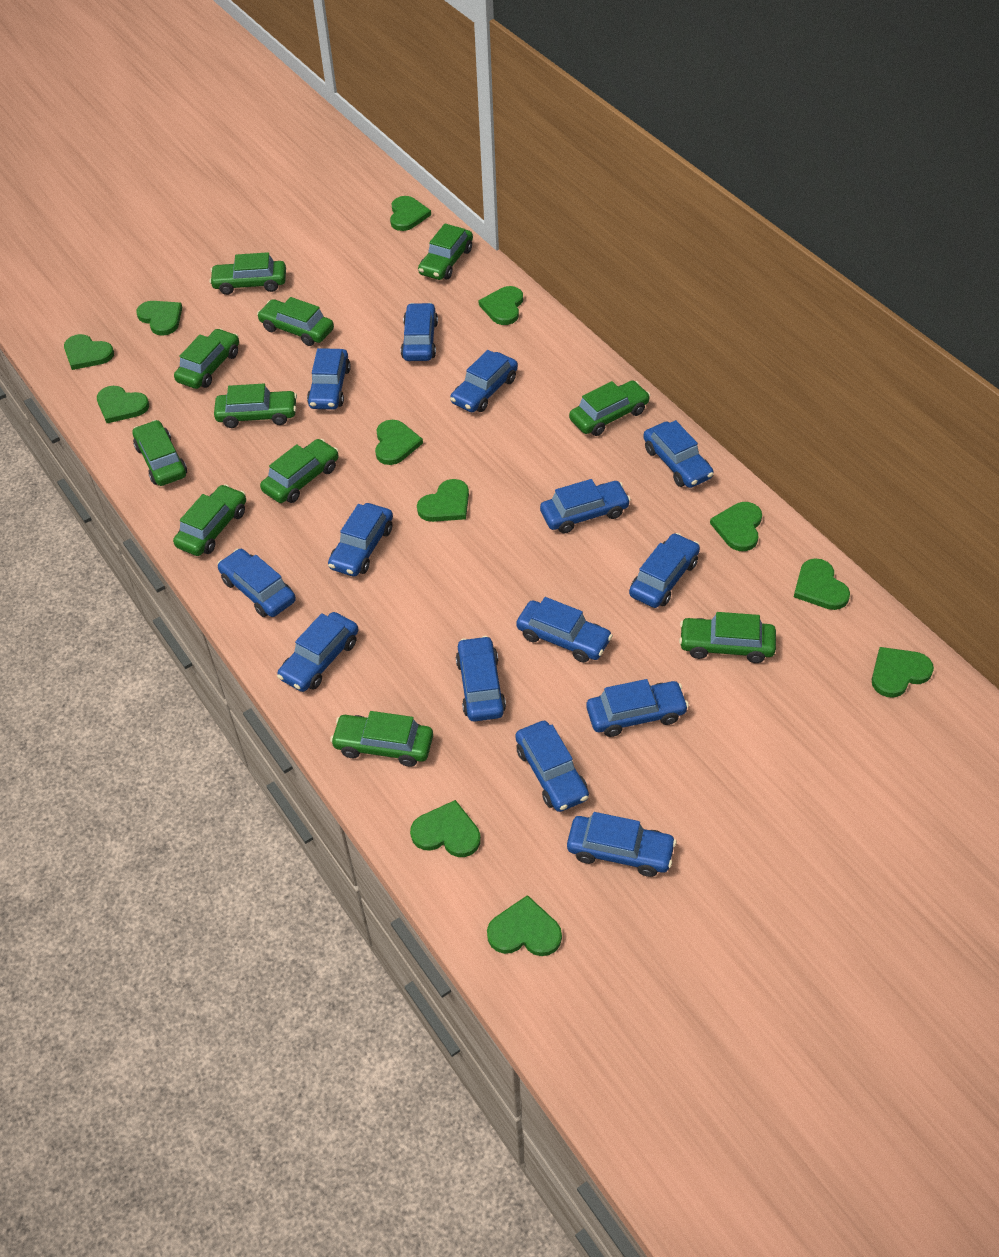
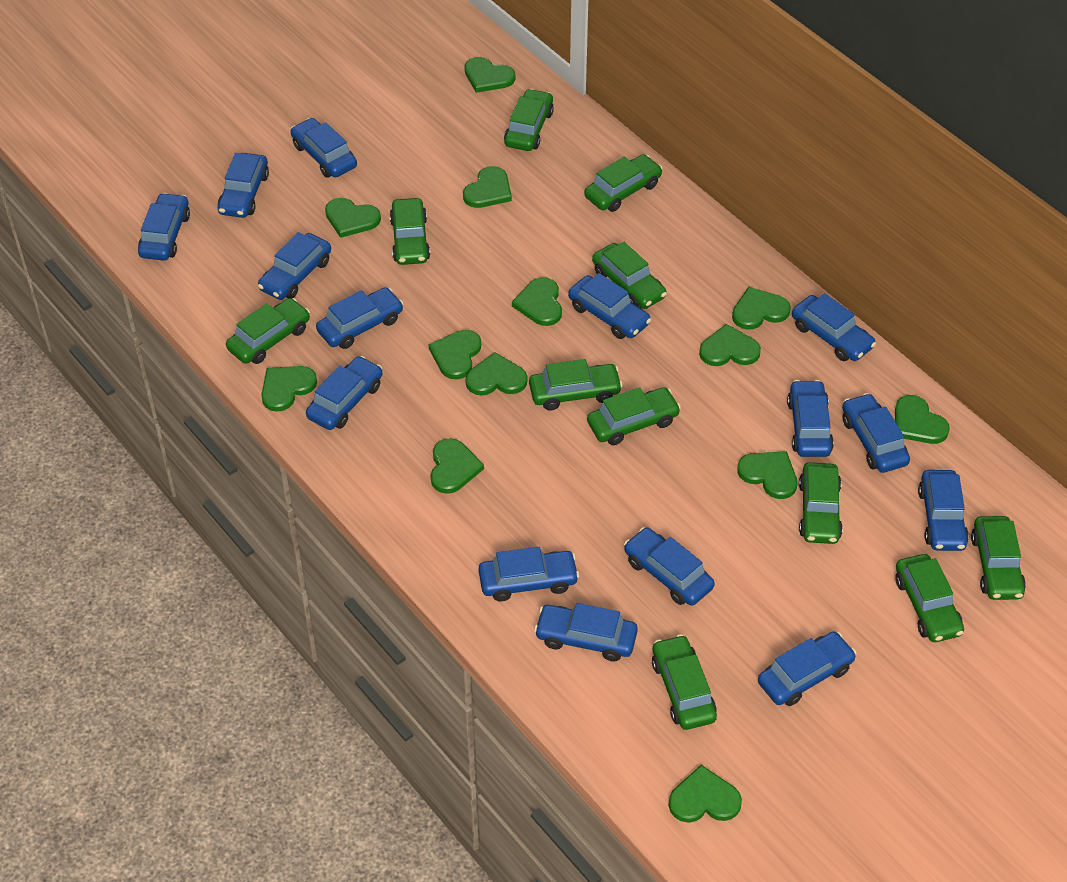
blue car: [217,549,296,617] [277,612,358,692] [307,348,351,410] [328,503,393,577] [401,303,438,361] [450,350,518,412] [456,636,506,722] [515,721,589,812] [516,597,613,663] [540,479,631,534] [567,812,676,877] [586,679,689,737] [629,533,700,608] [643,420,714,488] = 14 -> [138,193,190,261] [218,153,269,218] [258,232,331,300] [291,118,357,178] [306,356,382,430] [316,287,404,349] [479,547,579,601] [534,603,638,661] [568,273,651,339] [624,527,715,606] [758,631,857,706] [787,380,834,457] [792,293,876,361] [842,393,910,473] [918,470,969,551] = 15
green heart: [64,334,114,370] [97,386,149,423] [136,301,183,336] [375,420,423,465] [390,196,431,231] [410,800,481,857] [417,479,469,522] [478,286,523,325] [487,895,562,956] [710,502,762,551] [794,558,850,610] [872,647,934,698] = 12 -> [261,366,317,412] [325,198,381,238] [429,330,481,379] [431,438,484,494] [463,166,512,208] [464,57,515,93] [465,352,527,396] [512,277,562,326] [668,765,742,823] [699,324,761,366] [732,287,791,330] [737,451,797,499] [895,395,950,444] = 13

